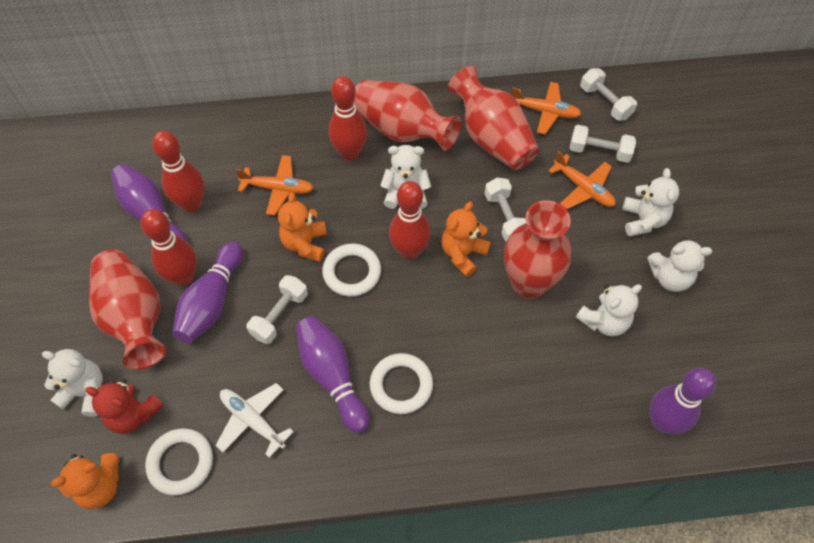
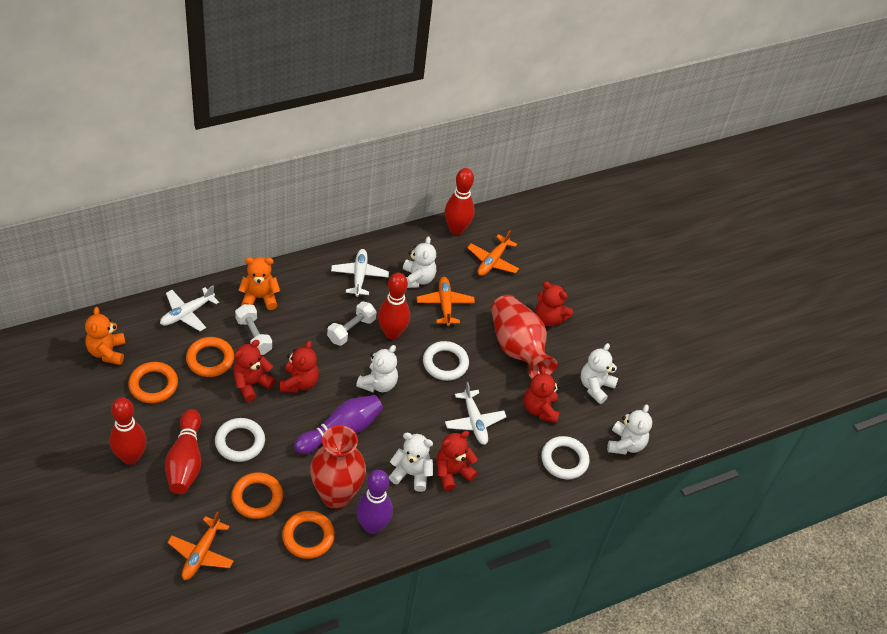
orange ring: none = 0 -> [128,362,178,403] [186,337,234,377] [231,472,283,519] [282,511,335,559] = 4
orange teddy bear: [51,453,119,509] [278,192,327,262] [441,202,491,277] = 3 -> [85,307,126,365] [239,257,280,310] = 2
purple bowling pin: [111,164,187,241] [172,242,243,343] [296,316,369,433] [649,368,716,434] = 4 -> [294,395,383,454] [356,470,393,534] = 2
red teddy bear: [85,379,164,434] = 1 -> [233,340,276,402] [280,341,319,393] [436,431,478,491] [524,366,560,423] [536,282,573,326] = 5
red vase: [89,249,166,370] [354,80,461,151] [447,66,539,170] [504,200,571,299] = 4 -> [310,425,366,509] [491,295,557,379] = 2
white dumbbell: [247,275,308,344] [484,178,526,241] [570,125,636,163] [580,68,637,121] = 4 -> [235,304,272,355] [327,301,377,346] = 2
white plane: [215,383,294,458] = 1 -> [160,285,219,331] [331,249,389,297] [445,382,506,445] = 3

